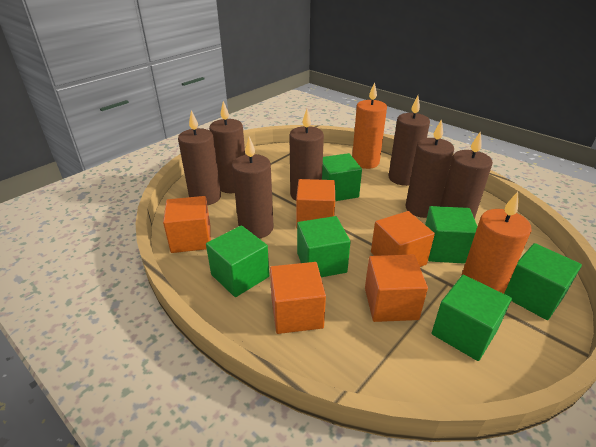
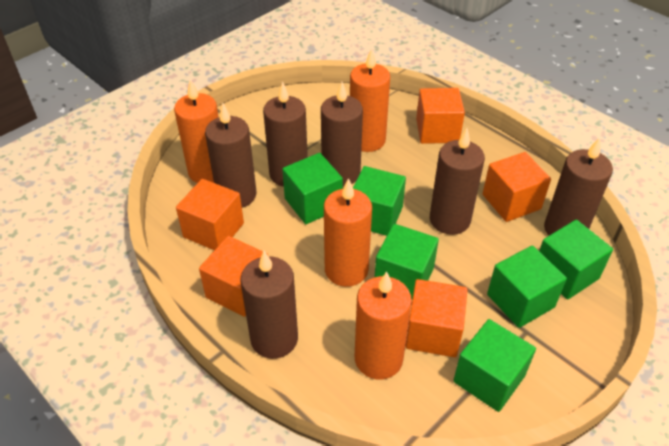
brown candle: [178,110,221,205] [209,101,245,193] [232,136,274,239] [289,109,324,201] [389,96,430,186] [405,119,454,218] [440,131,493,219] = 7 -> [205,103,257,208] [240,251,298,359] [263,82,308,187] [321,82,363,186] [430,128,485,235] [544,137,613,236] = 6
orange candle: [352,82,387,169] [461,192,532,294] = 2 -> [174,79,219,183] [324,178,372,287] [350,48,390,152] [355,271,412,379] = 4

